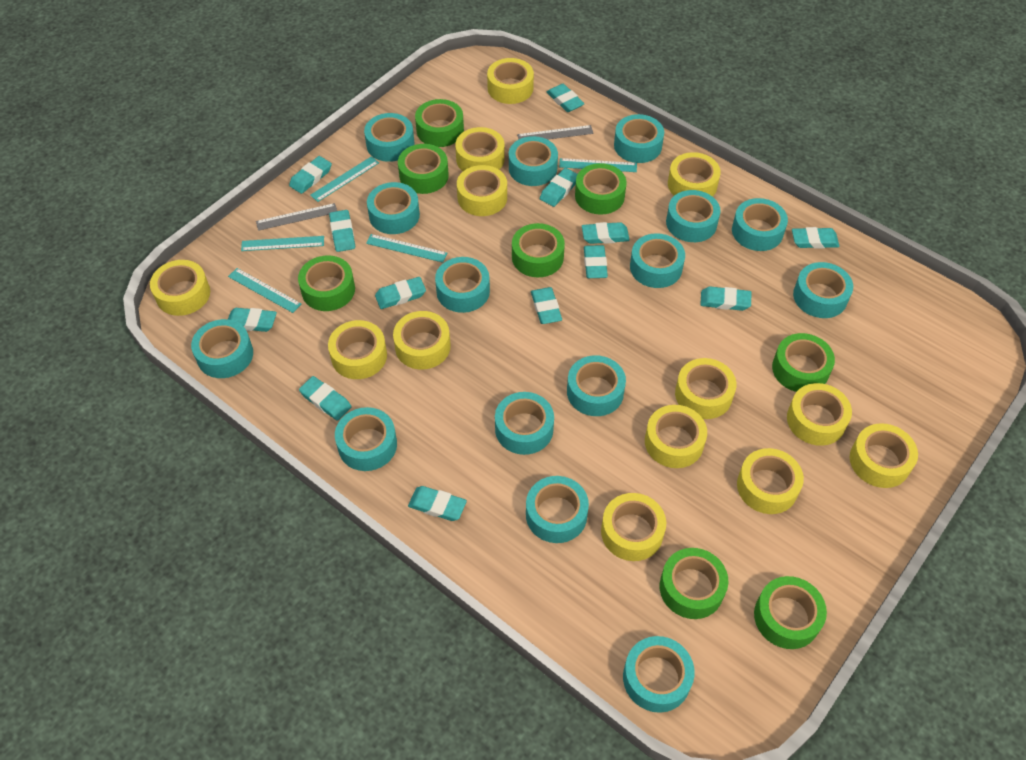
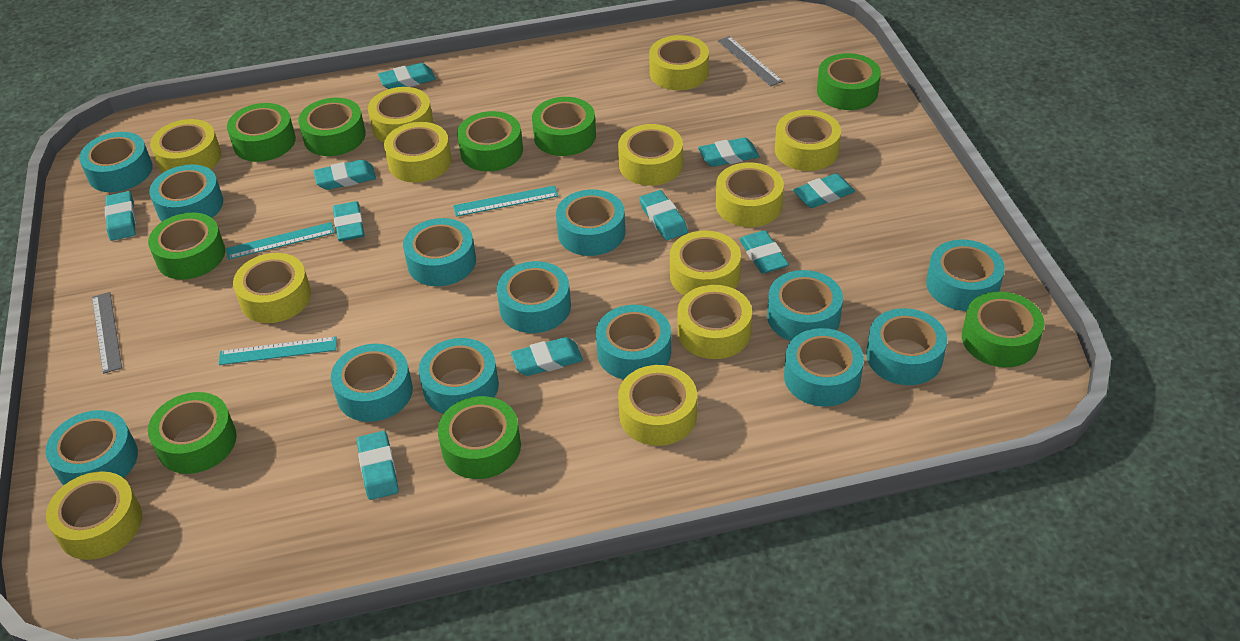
green tape: [298,255,355,311] [398,144,449,194] [415,99,464,147] [512,223,565,277] [575,163,627,215] [660,548,728,619] [754,576,827,649] [772,333,835,392] = 8 -> [148,213,225,280] [148,392,237,474] [227,103,296,162] [298,98,366,156] [438,396,521,479] [457,111,523,171] [532,97,596,156] [817,53,881,110] [962,292,1044,367] = 9
turquoise eraser: [228,308,277,332] [289,156,332,194] [299,376,352,421] [329,210,355,252] [375,277,426,309] [408,486,467,521] [531,287,562,324] [540,168,577,207] [547,84,585,112] [582,222,630,244] [584,245,608,278] [700,286,751,311] [792,227,840,249] = 13 -> [105,191,136,241] [314,160,376,190] [333,201,364,241] [357,431,399,500] [378,63,436,89] [511,337,583,376] [639,190,688,240] [698,137,760,167] [739,230,789,274] [793,173,855,208] = 10
turquoise ruler: [228,268,301,313] [241,236,324,251] [310,156,379,202] [366,234,447,263] [559,158,637,172] = 5 -> [219,336,337,365] [226,222,335,260] [453,185,558,217] = 3
turquoise tape: [191,319,253,378] [335,407,397,471] [364,113,414,162] [367,182,420,234] [435,257,490,313] [495,392,554,455] [509,136,558,186] [526,476,589,543] [567,355,626,416] [614,114,664,163] [623,636,695,713] [630,233,685,288] [666,190,720,242] [732,198,788,251] [793,262,853,318] = 15 -> [45,410,138,486] [79,132,152,192] [149,164,223,221] [331,344,413,422] [403,218,476,286] [419,338,499,414] [497,261,571,333] [556,190,625,256] [596,305,671,379] [767,270,843,341] [784,328,864,407] [866,308,947,385] [926,240,1005,311] = 13
yellow tape: [150,260,210,316] [328,320,387,379] [393,311,451,370] [455,127,505,171] [457,165,507,216] [487,58,534,104] [601,493,666,561] [645,405,707,468] [668,152,721,197] [675,358,737,419] [737,448,804,514] [787,383,852,446] [850,423,918,488] = 13 -> [46,471,142,560] [150,119,221,173] [233,253,311,323] [368,87,434,142] [384,122,452,183] [618,124,683,186] [618,365,697,446] [649,35,709,90] [670,231,741,295] [677,285,752,359] [716,162,784,227] [775,110,841,171] = 12

